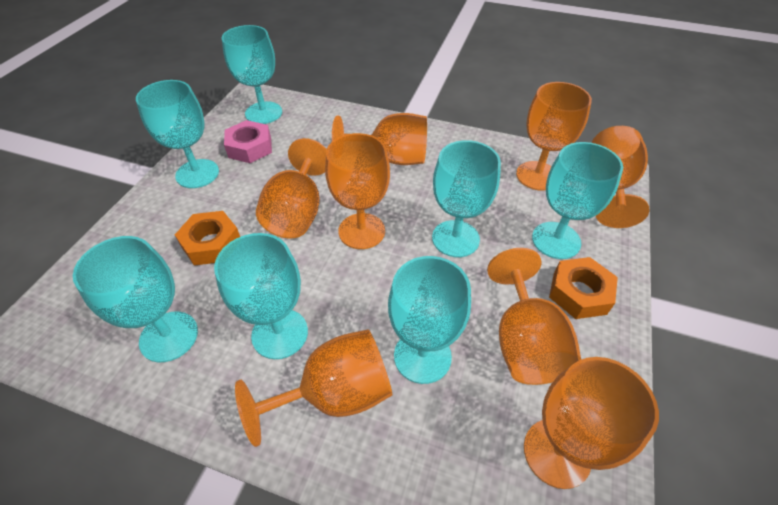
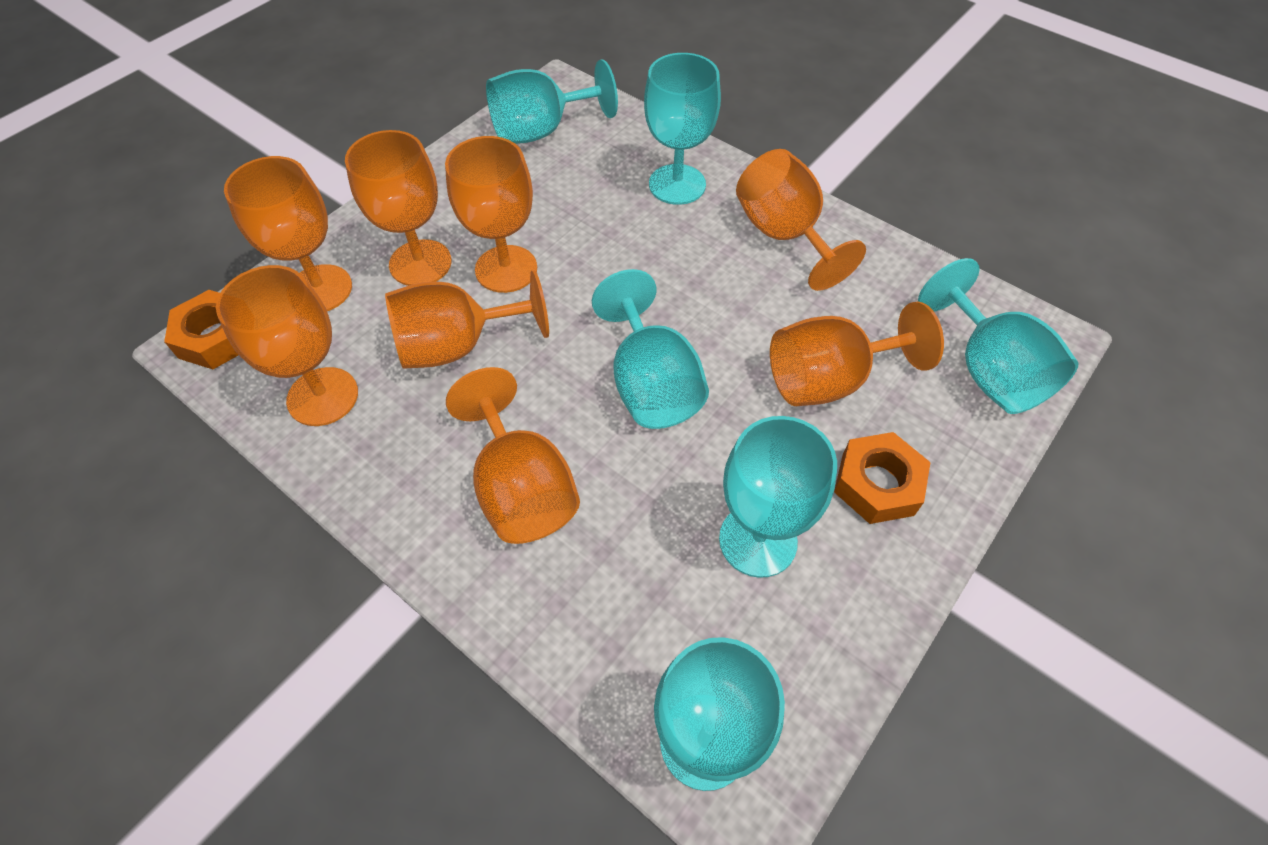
pink nut: [224,120,272,163] = 1 -> none = 0
turquoise goblet: [73,236,198,362] [136,80,219,188] [214,233,308,359] [222,25,282,124] [388,256,471,384] [432,140,501,257] [532,142,623,259] = 7 -> [486,60,618,144] [592,269,709,429] [644,53,721,205] [654,637,785,791] [719,416,837,578] [918,258,1079,414] = 6

